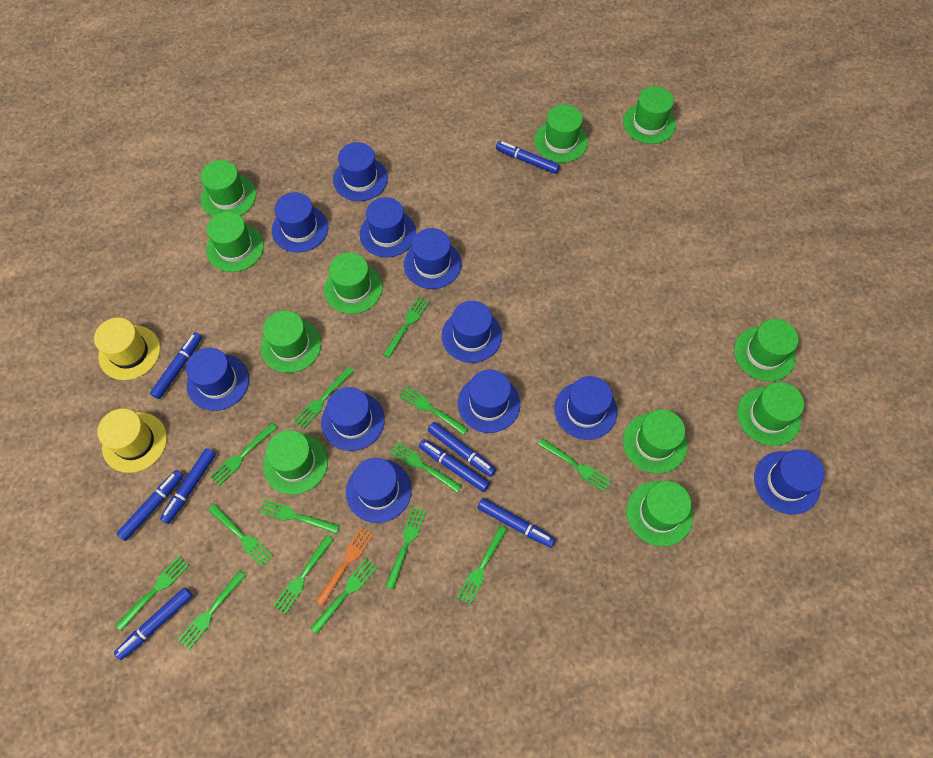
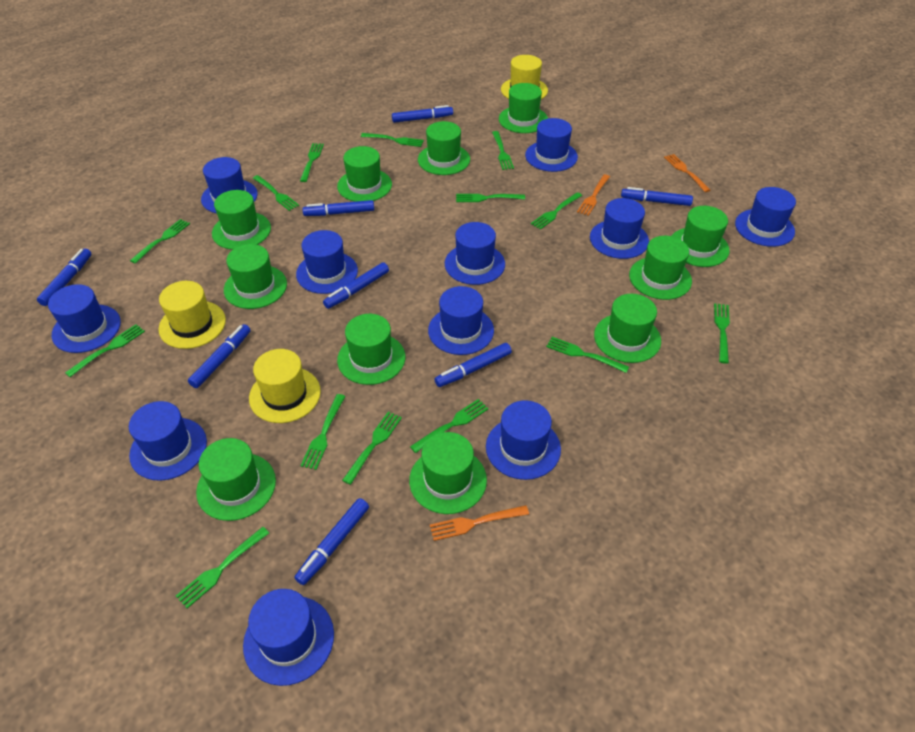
orange fork: [316,527,373,606] = 1 -> [430,505,529,541] [577,174,610,216] [664,154,710,192] = 3
yellow hat: [94,318,160,380] [97,409,167,473] = 2 -> [158,281,226,349] [249,349,321,423] [501,55,548,99] = 3

